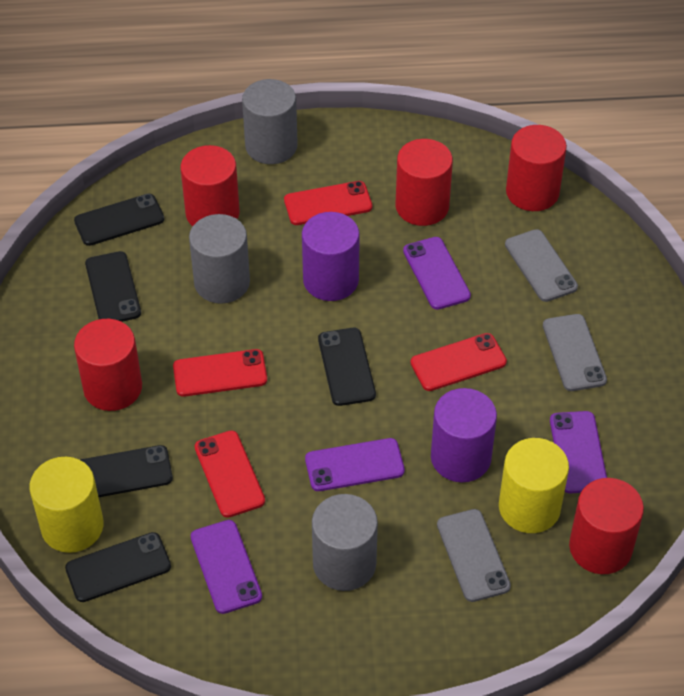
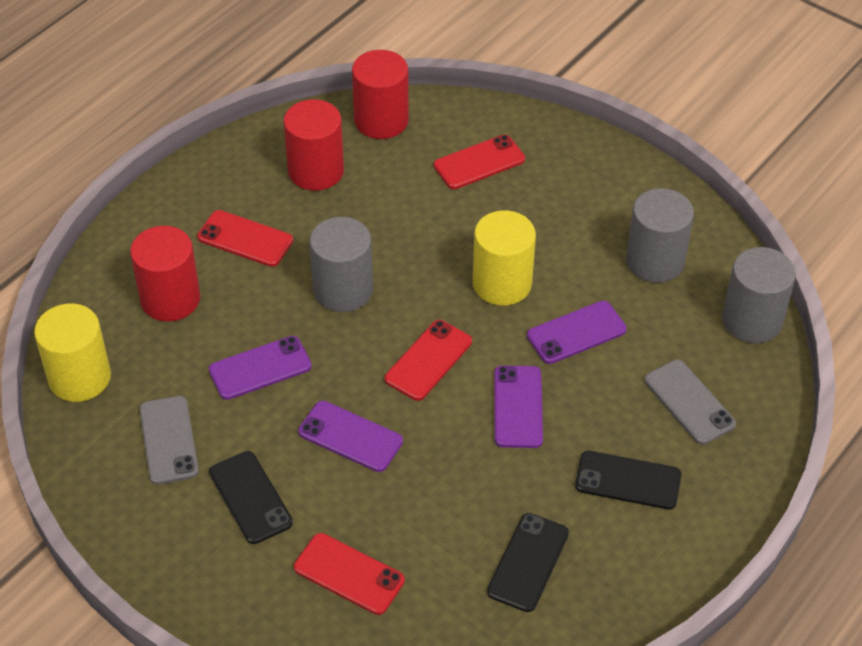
black phone: [65,532,171,602] [74,194,164,246] [80,445,173,497] [85,251,141,322] [318,328,376,406] = 5 -> [209,451,293,544] [487,513,569,612] [575,451,681,509] = 3
grey phone: [437,509,511,602] [505,229,578,302] [543,314,607,391] = 3 -> [139,396,199,484] [644,360,736,445] = 2
purple cylinder: [302,212,360,301] [431,388,497,482] = 2 -> none = 0
red cylinder: [74,319,142,411] [180,145,240,226] [395,139,453,226] [506,125,567,211] [569,478,644,574] = 5 -> [130,226,200,321] [284,99,344,191] [352,50,409,139] = 3

